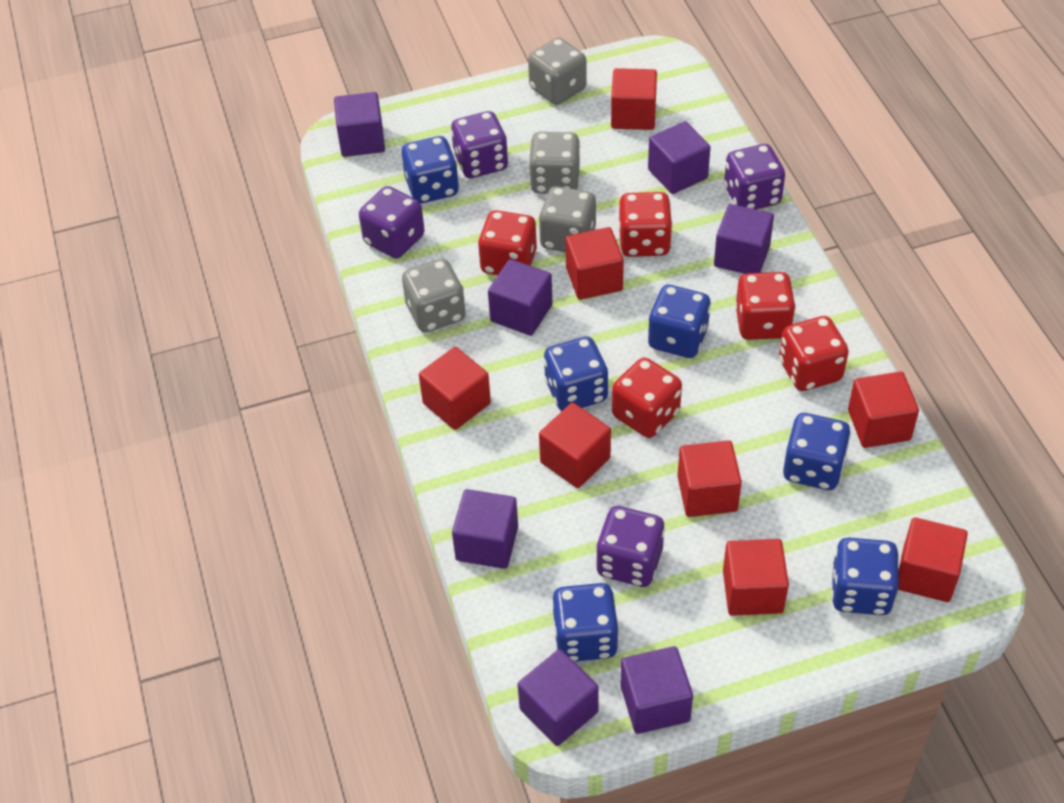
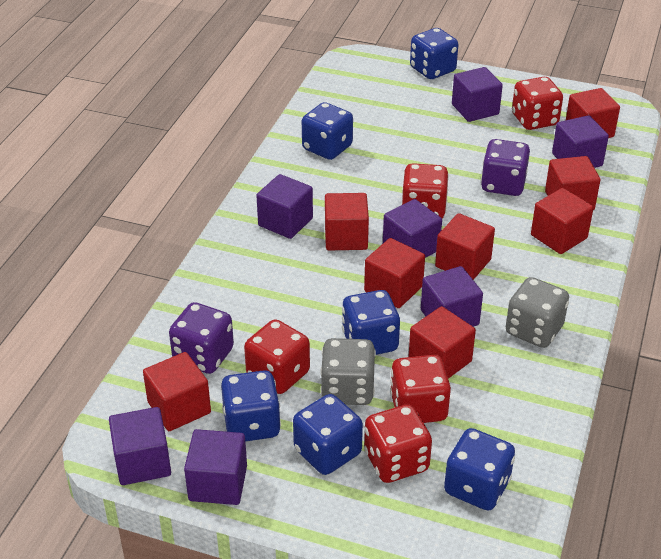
grey dice: [402,259,466,332] [528,38,587,105] [528,132,580,194] [539,186,596,252] = 4 -> [320,338,376,405] [506,277,569,348] = 2
purple dice: [359,186,425,258] [451,111,508,178] [596,506,665,587] [724,144,785,210] = 4 -> [169,302,234,374] [481,139,530,196] = 2

